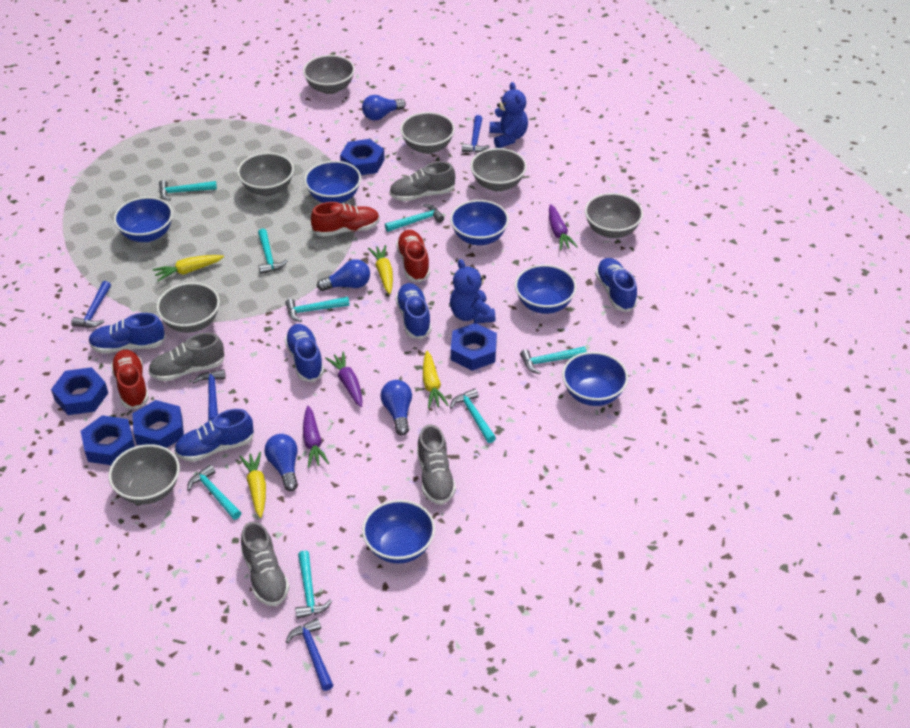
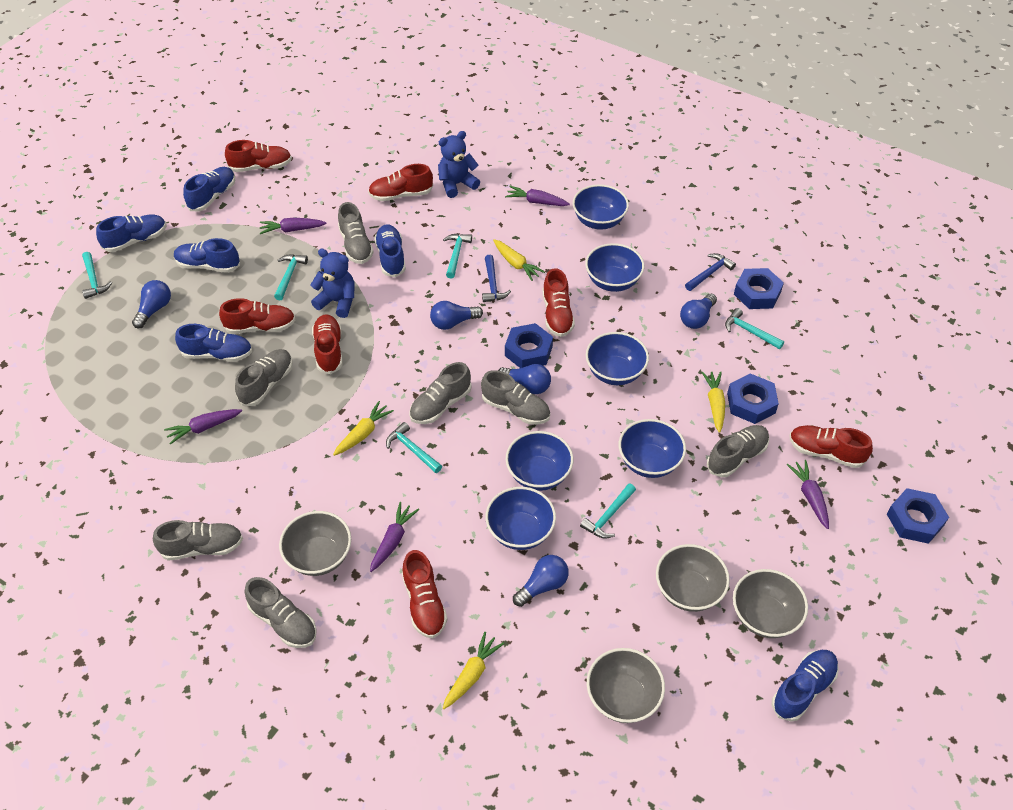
blue hammer: [71,281,111,328] [193,369,226,421] [286,618,333,691] [462,115,490,153] = 4 -> [482,255,511,302] [685,253,736,291] = 2
blue light bulb: [264,434,298,491] [317,259,370,291] [362,95,406,120] [380,380,412,435] = 4 -> [132,280,171,328] [430,301,483,330] [498,364,551,394] [513,555,569,607] [680,293,717,329] = 5
blue nut: [51,367,108,415] [81,415,135,465] [132,400,184,448] [340,139,385,175] [451,323,497,371] = 5 -> [505,323,553,368] [727,373,779,424] [734,268,784,309] [887,488,949,544] = 4
blue shoe: [88,313,166,353] [174,409,254,462] [284,324,324,382] [395,283,431,339] [595,258,638,312] = 5 -> [96,214,167,252] [174,238,240,273] [175,324,252,362] [183,167,235,211] [374,224,406,277] [772,650,839,722] = 6
grey bowl: [109,444,180,505] [156,282,220,333] [237,152,294,196] [303,55,355,94] [400,112,455,154] [470,148,527,192] [585,193,643,238] = 7 -> [279,511,351,576] [587,648,665,723] [656,544,730,612] [733,569,808,638] = 4
grey shoe: [148,333,225,381] [241,521,289,606] [389,162,455,201] [417,424,456,505] = 4 -> [153,520,243,561] [235,349,293,406] [244,577,317,648] [338,202,374,264] [409,362,472,424] [481,370,550,425] [707,425,769,477] = 7
purple carrot: [303,406,329,468] [325,351,362,407] [549,204,578,250] = 3 -> [164,409,242,445] [260,218,327,234] [370,502,419,572] [505,186,570,206] [787,460,829,529] = 5
red shoe: [111,349,149,409] [311,202,380,237] [396,230,430,282] = 3 -> [219,298,295,334] [225,140,292,172] [312,314,343,374] [368,164,433,201] [402,550,447,638] [543,268,575,337] [789,425,873,468] = 7
turquoise hammer: [159,180,217,201] [187,464,241,520] [258,229,288,274] [285,297,350,322] [295,550,332,619] [385,204,444,232] [450,388,496,443] [520,347,586,374] = 8 -> [82,252,112,299] [274,254,308,300] [386,422,442,473] [443,234,472,279] [580,483,636,539] [725,308,784,349] = 6

